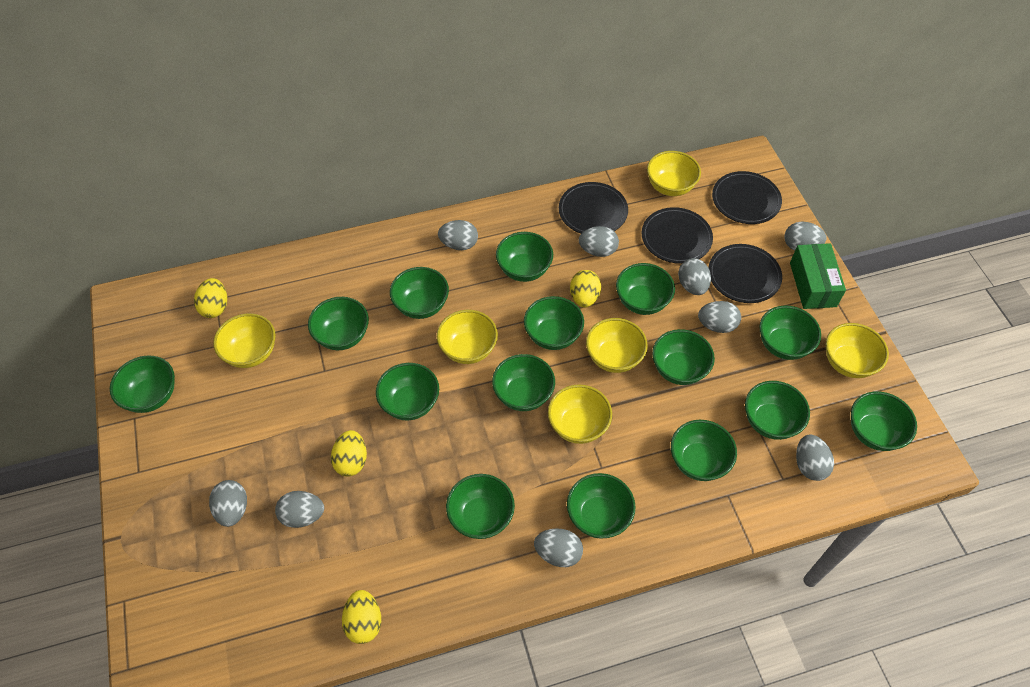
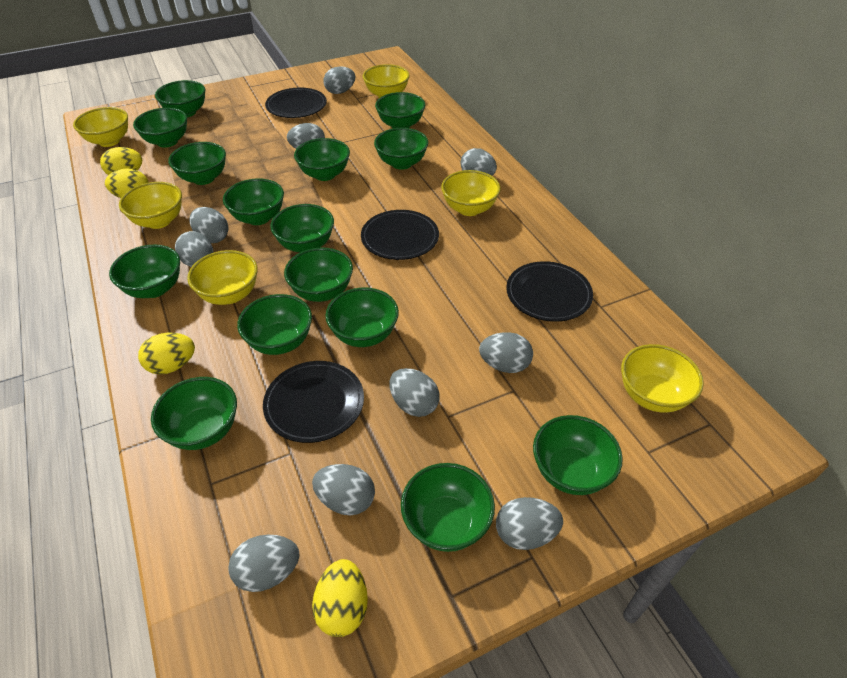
green box: [790,243,846,309] = 1 -> none = 0
grey egg: [209,480,247,527] [275,491,324,528] [438,220,478,250] [534,528,583,567] [579,226,619,257] [678,258,711,295] [698,301,741,333] [784,222,826,250] [796,434,834,481] = 9 -> [175,231,213,267] [189,207,229,243] [228,535,300,592] [287,123,325,149] [312,464,375,515] [324,66,355,94] [389,368,440,417] [461,148,497,176] [479,332,533,373] [496,497,563,550] = 10

